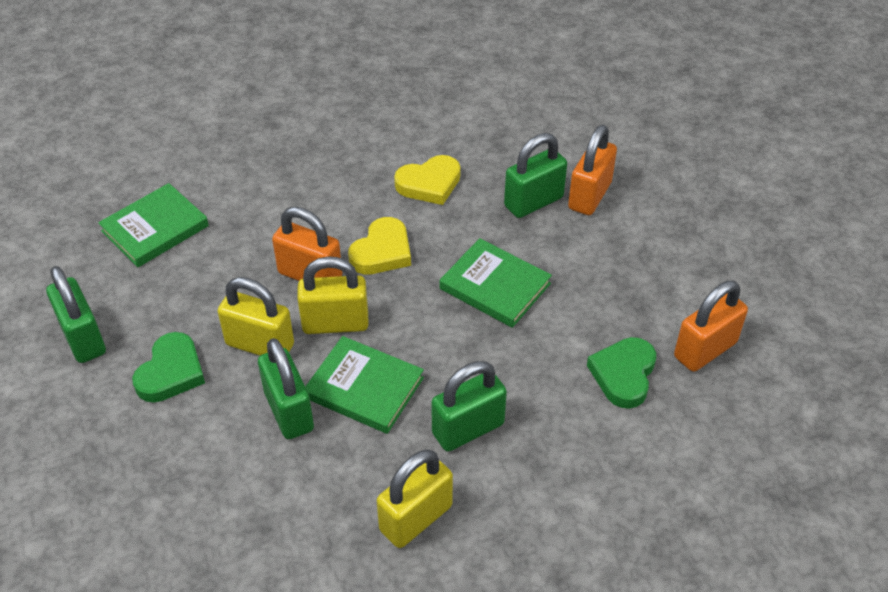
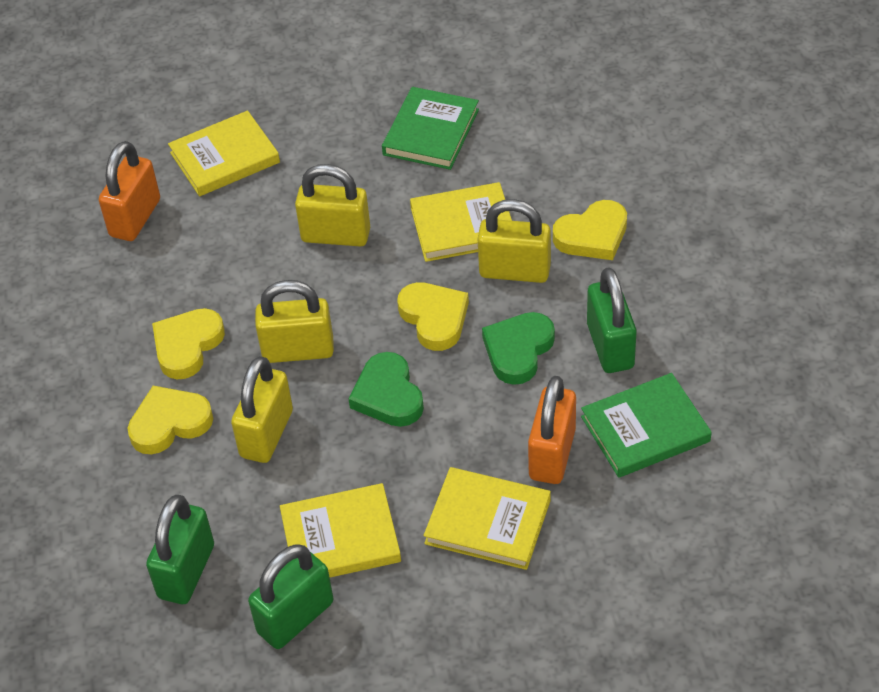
green book: [98,183,209,267] [305,336,424,434] [440,238,552,328] = 3 -> [382,87,479,170] [581,373,712,478] = 2
green padlock: [46,266,106,363] [258,338,314,439] [431,361,507,452] [504,133,567,218] = 4 -> [146,495,214,604] [248,544,333,649] [587,267,637,373] = 3
orange padlock: [272,207,343,281] [568,125,617,215] [674,281,748,372] = 3 -> [99,141,160,241] [528,376,576,484] = 2
yellow book: none = 0 -> [168,111,280,196] [280,483,401,578] [410,182,512,262] [424,467,551,570] = 4
yellow heart: [348,217,411,275] [394,155,460,205] = 2 -> [127,386,213,454] [152,308,225,380] [397,282,469,351] [553,200,627,260] = 4
yellow padlock: [217,277,294,356] [297,256,369,334] [377,449,453,548] = 3 -> [231,356,293,463] [255,280,334,363] [295,164,370,246] [478,199,551,283] = 4

